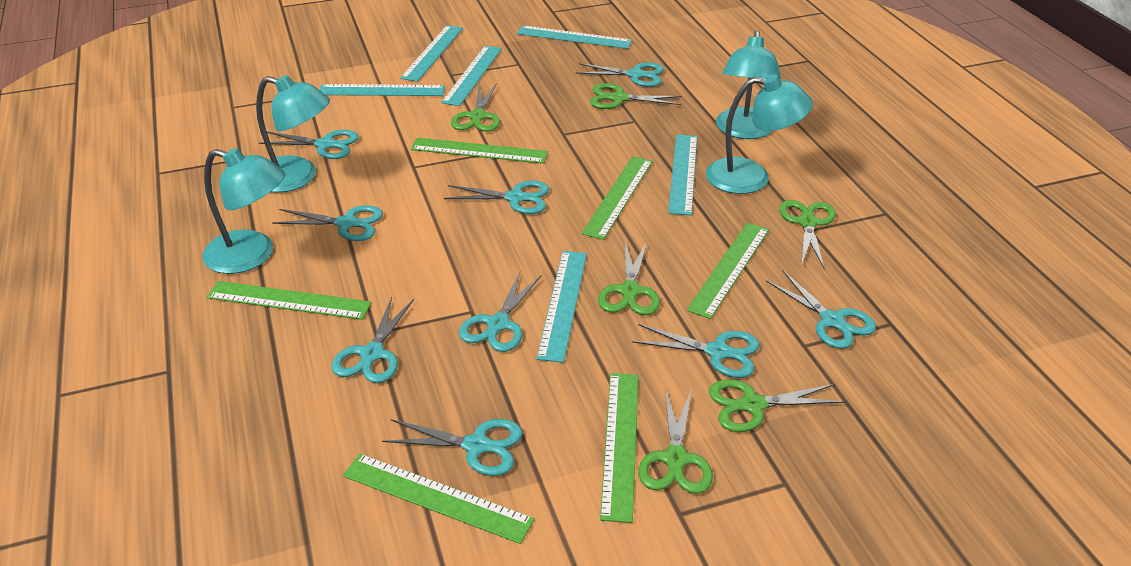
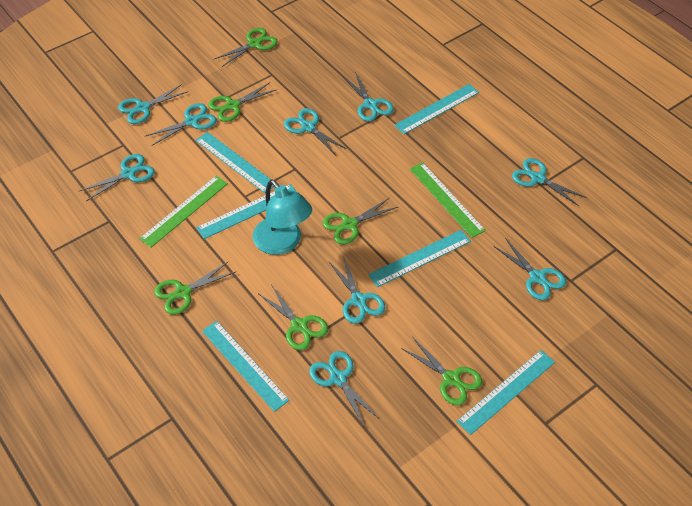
green ruler: [207,281,372,320] [343,454,535,544] [411,138,548,164] [582,156,653,240] [600,373,639,523] [687,222,769,319] = 6 -> [139,176,228,248] [410,162,486,238] = 2
turquoise lamp: [202,148,286,274] [256,75,330,193] [706,74,813,194] [716,30,781,139] = 4 -> [253,179,312,255] = 1

